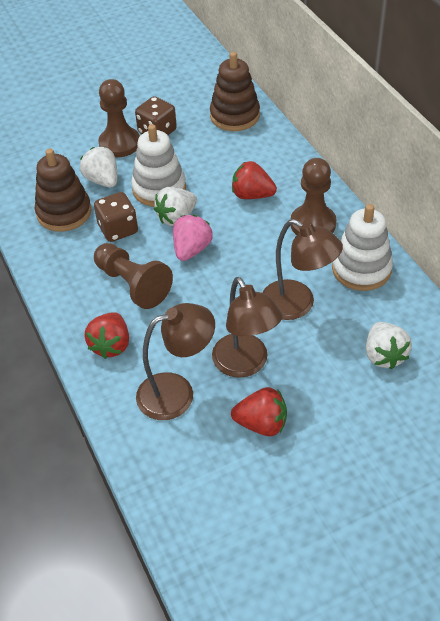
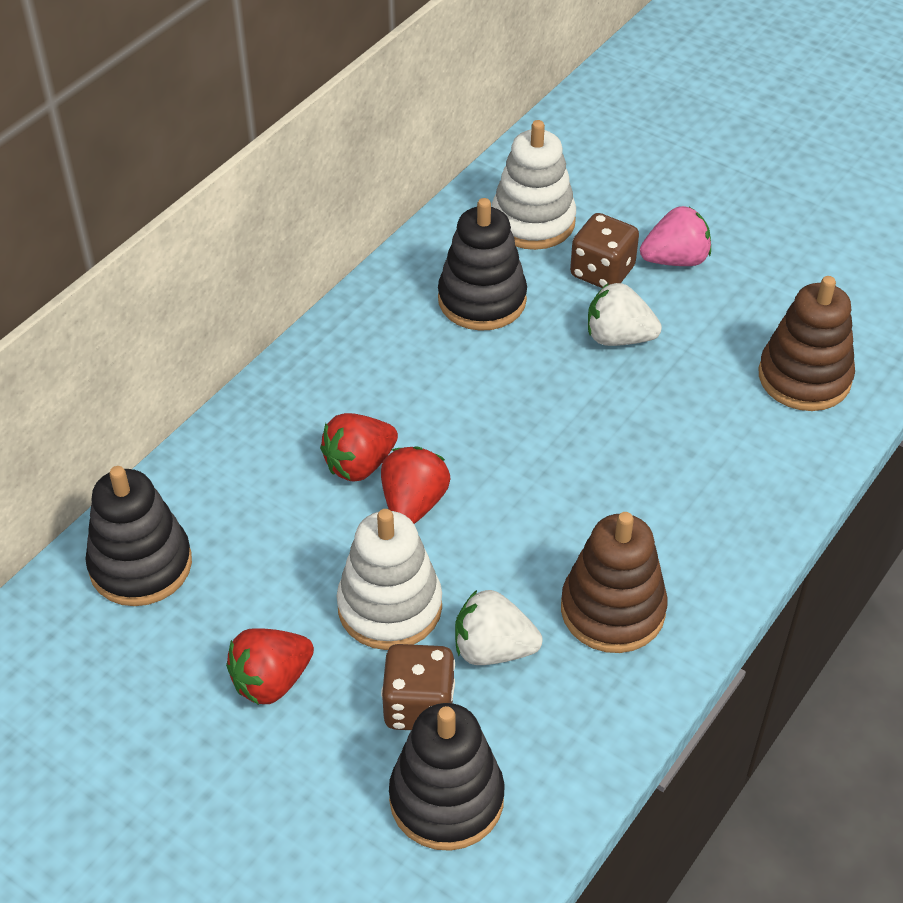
black stacking toy: none = 0 -> [85,466,192,606] [389,703,504,851] [438,198,527,331] = 3
brown lamp: [136,303,215,420] [212,277,283,378] [262,219,343,320] = 3 -> none = 0
brown pawn: [94,243,173,309] [99,79,140,157] [291,158,337,235] = 3 -> none = 0
white strawberry: [80,147,117,187] [154,187,197,226] [366,322,412,369] = 3 -> [455,590,543,665] [588,283,662,346] = 2

